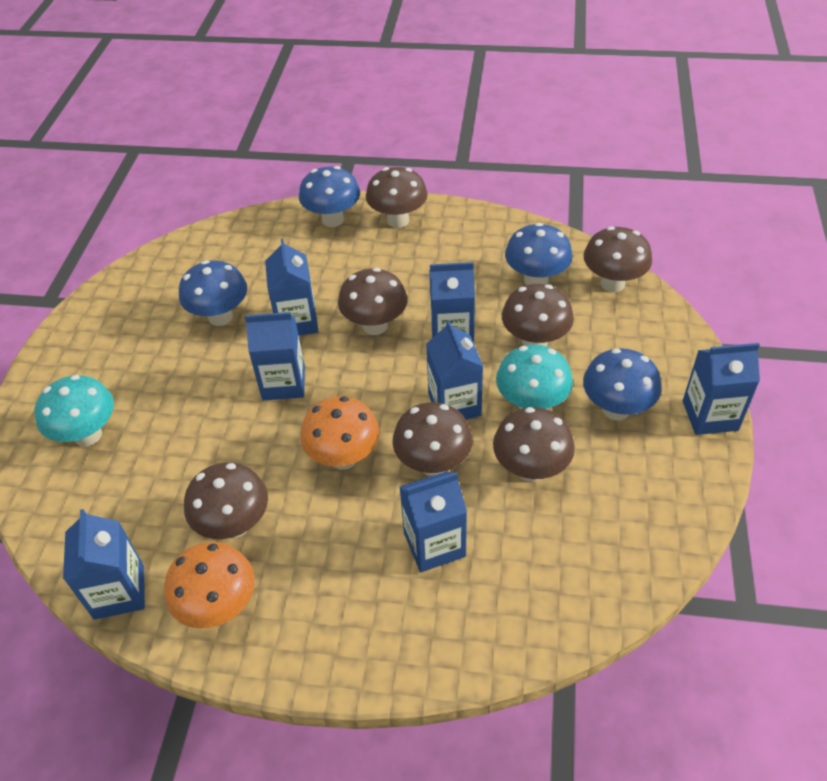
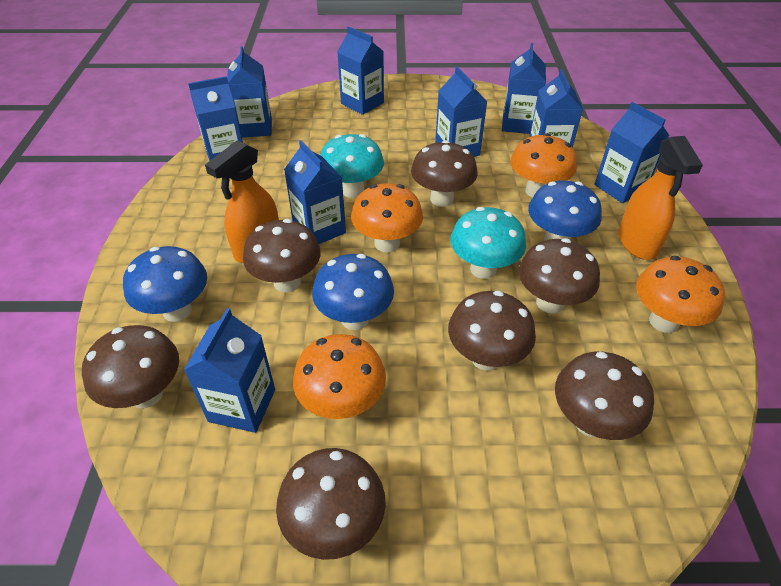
blue carton: [63,509,145,620] [245,312,305,401] [265,238,319,336] [400,471,467,572] [426,320,483,419] [429,262,475,343] [683,343,760,435] = 7 -> [184,308,275,433] [188,76,243,161] [227,46,272,138] [284,140,346,244] [337,26,384,115] [435,66,488,157] [502,43,546,134] [529,69,583,148] [594,102,669,203] = 9
blue mushroom: [179,260,247,326] [299,166,360,227] [505,223,573,285] [583,348,661,420] = 4 -> [123,246,207,322] [312,254,394,330] [528,181,602,241] = 3
orange mushroom: [164,542,255,629] [300,396,379,470] = 2 -> [293,334,386,419] [351,183,423,252] [510,133,577,198] [636,256,725,333] = 4
orange spray bottle: none = 0 -> [205,141,279,263] [619,136,703,260] = 2

